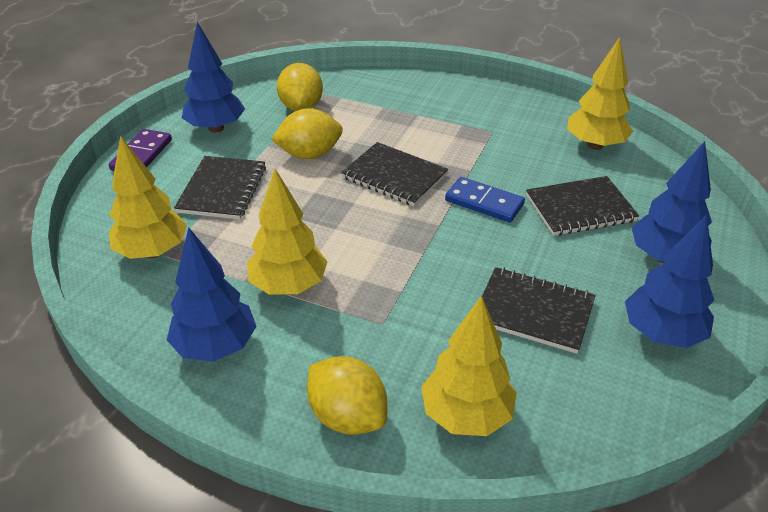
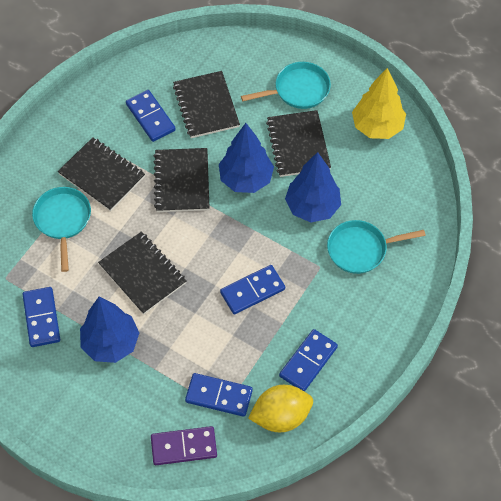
black notebook: [174,156,266,219] [341,142,448,206] [482,267,596,354] [526,176,639,236] = 4 -> [58,137,145,211] [98,231,187,315] [154,148,209,212] [173,71,240,138] [266,110,331,177] = 5
blue domino: [445,177,525,223] = 1 -> [23,287,60,347] [126,90,176,142] [185,373,253,417] [220,265,285,315] [279,329,338,392] = 5
blue tree: [167,227,257,362] [182,22,245,133] [625,214,714,348] [632,141,712,263] = 4 -> [80,297,139,363] [219,123,274,193] [285,152,341,222] = 3
turquoise pan: none = 0 -> [32,187,91,272] [241,62,331,109] [327,220,426,274] = 3
yellow lemon: [271,108,343,159] [277,63,323,111] [307,356,387,435] = 3 -> [248,385,313,432] = 1
yellow tree: [109,135,187,259] [247,169,328,294] [421,295,517,436] [567,37,633,150] = 4 -> [352,68,406,139] = 1

